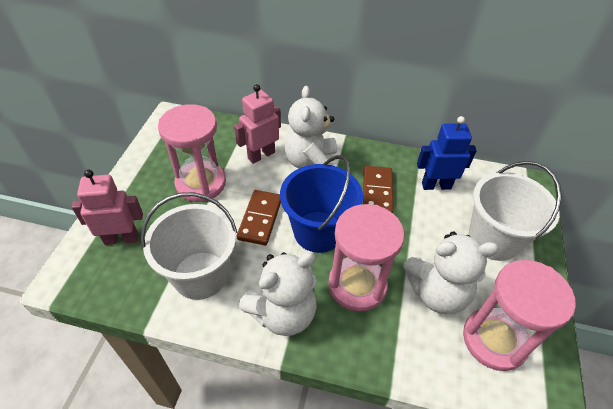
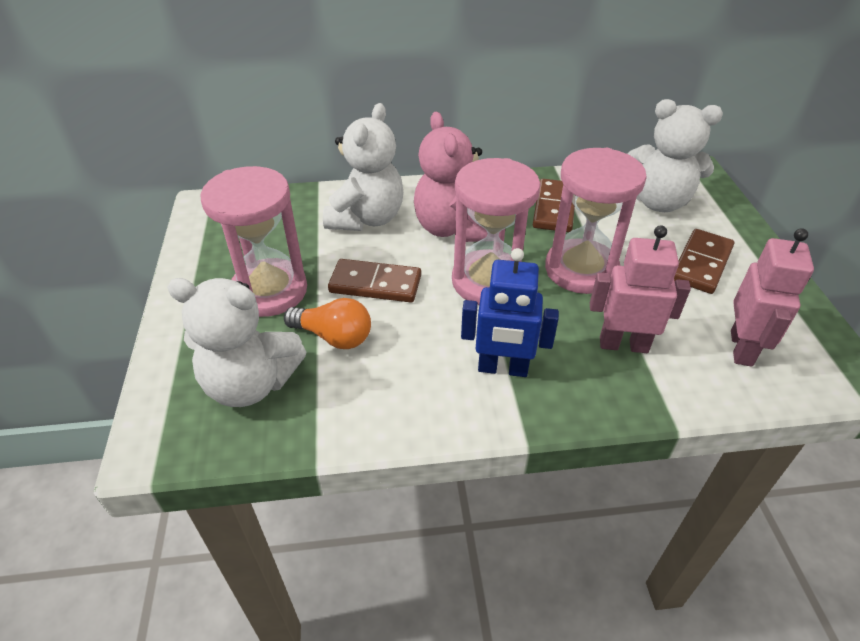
blue bucket: [280,155,363,253] = 1 -> none = 0
brown domino: [236,190,281,245] [363,166,394,213] = 2 -> [328,259,421,303] [533,179,575,232] [674,229,734,294] = 3
orange light bulb: none = 0 -> [284,298,371,349] = 1
pink teddy bear: none = 0 -> [414,112,488,242] = 1
white bucket: [141,192,237,300] [468,161,562,261] = 2 -> none = 0

